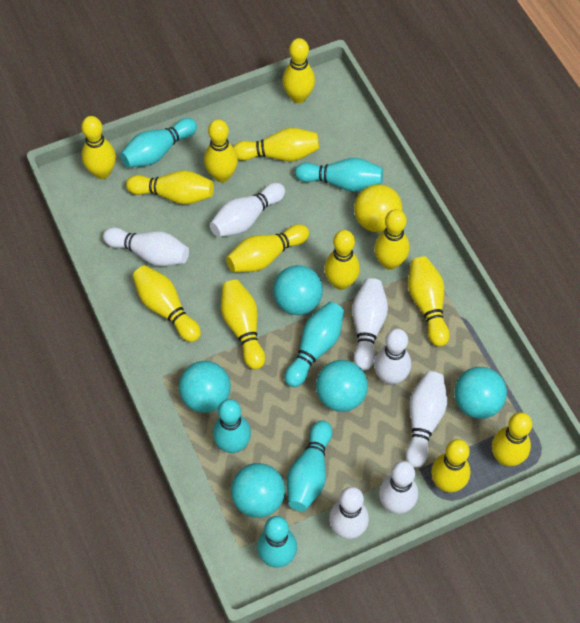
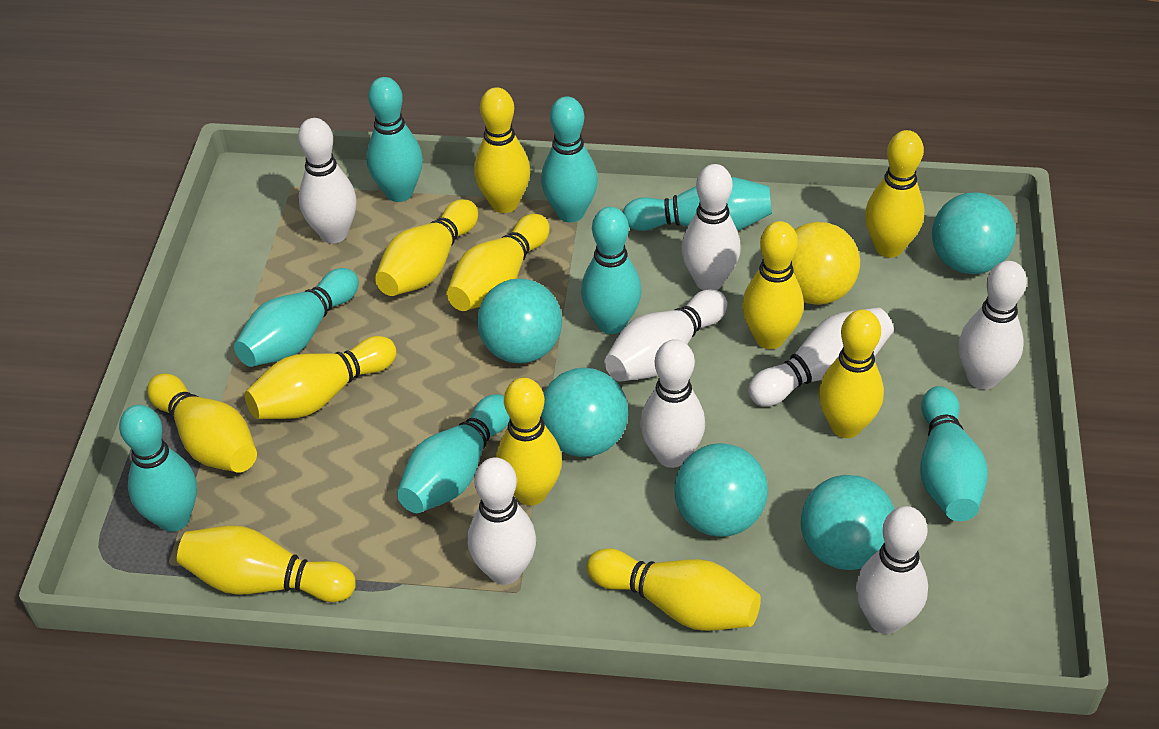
turquoise bowling pin: [120,118,197,168] [213,399,251,453] [257,516,297,568] [285,302,344,387] [287,420,332,511] [295,158,383,192] = 6 -> [119,405,197,532] [234,268,359,367] [367,77,423,202] [397,394,510,513] [541,96,598,223] [581,207,642,334] [623,177,772,231] [920,386,988,521] = 8
white bowling pin: [103,227,189,266] [210,183,285,237] [329,487,369,539] [352,278,388,370] [374,328,411,385] [379,461,418,514] [406,371,447,467] = 7 -> [298,118,357,244] [468,457,536,585] [604,289,727,382] [640,339,705,468] [681,164,741,290] [748,307,894,406] [856,506,928,634] [959,261,1027,390] = 8
yellow bowling pin: [81,116,116,179] [126,170,214,205] [132,265,201,342] [204,119,238,182] [221,280,265,369] [226,224,309,272] [233,128,319,161] [282,38,315,103] [324,230,360,290] [374,209,410,270] [408,256,450,347] [431,439,470,492] [492,412,532,466] = 13 -> [147,374,257,473] [177,525,356,602] [245,336,397,419] [375,199,478,296] [447,214,550,311] [474,87,530,213] [496,377,562,505] [587,548,761,631] [742,221,804,349] [819,309,884,438] [865,130,925,258] = 11

